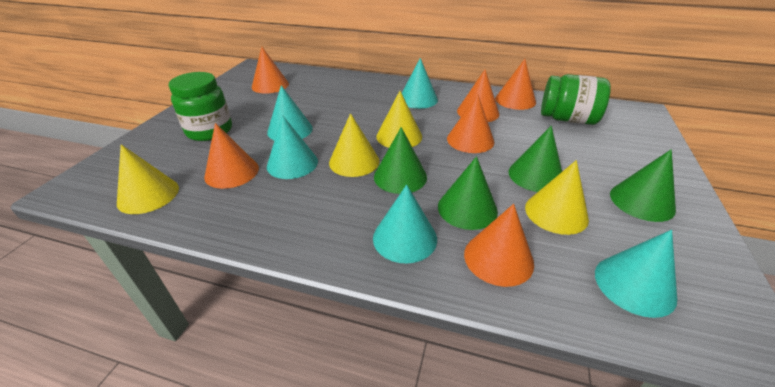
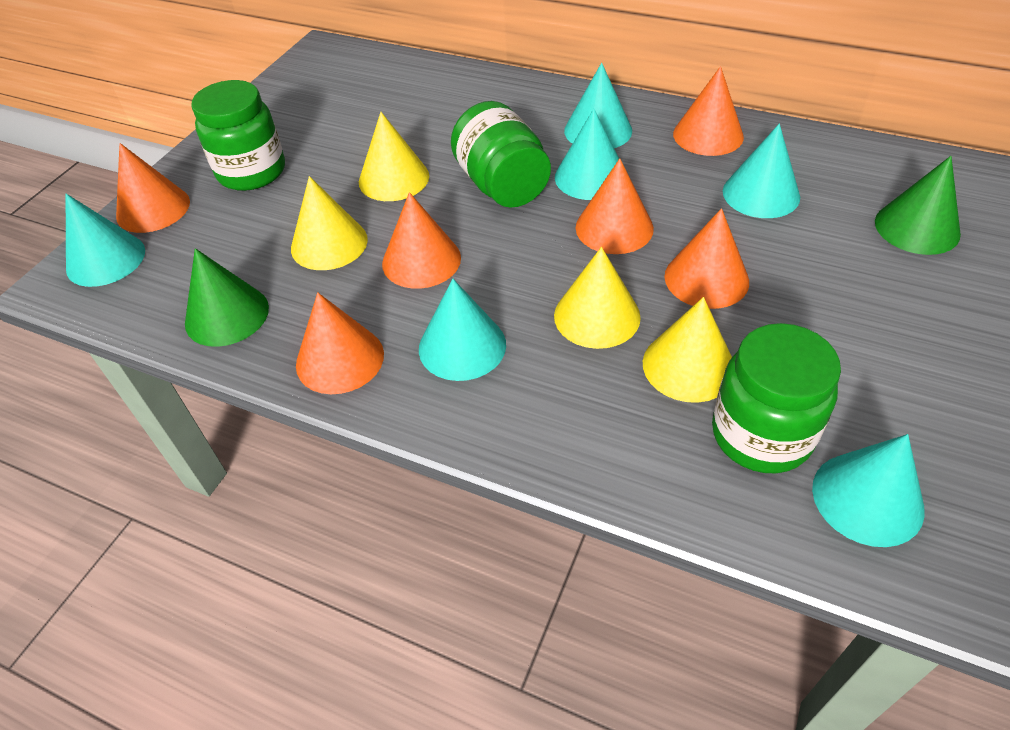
green cone: [374,127,427,194] [438,156,498,230] [509,126,562,192] [610,149,676,222] = 4 -> [185,248,269,347] [875,156,961,255] = 2
green jar: [169,72,232,141] [541,74,611,125] = 2 -> [191,80,285,191] [451,101,551,208] [712,323,841,473] = 3
turquoise cone: [267,85,313,141] [267,115,318,179] [373,185,437,264] [402,58,438,109] [595,230,677,318] = 5 -> [66,194,145,287] [419,279,506,381] [555,108,619,200] [564,63,632,148] [723,123,800,218] [812,434,925,547] = 6

